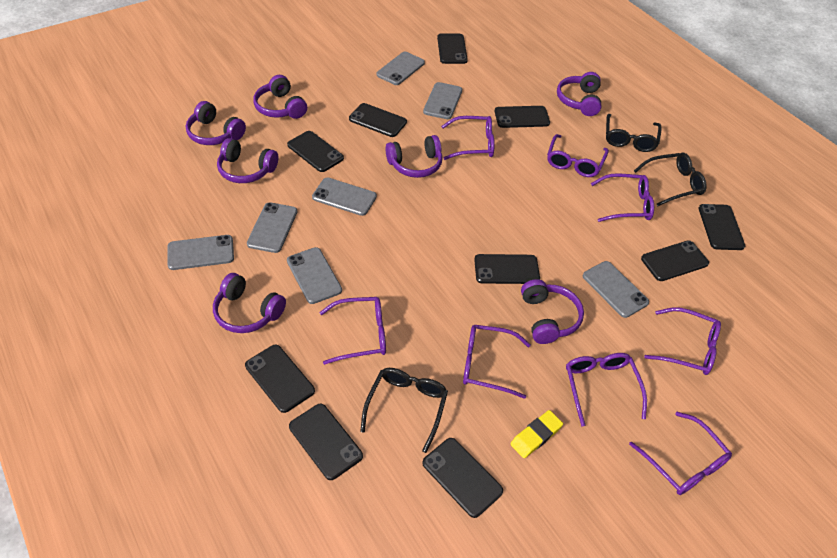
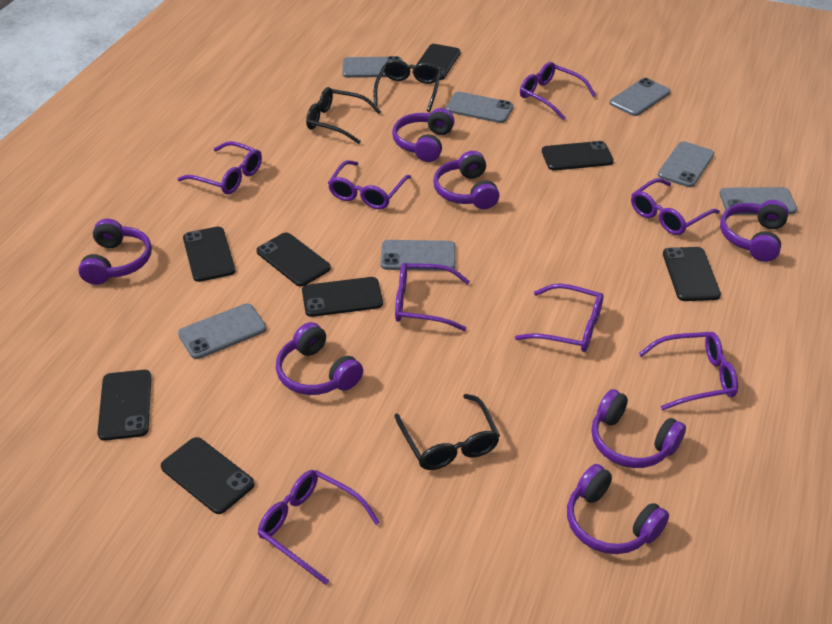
black phone: [245,345,315,413] [287,131,344,172] [289,404,363,480] [349,103,407,137] [423,438,503,518] [437,33,468,64] [474,254,540,284] [494,106,550,128] [641,240,709,281] [699,204,745,250] = 10 -> [98,370,151,441] [161,437,255,514] [183,227,235,282] [256,233,331,287] [302,277,383,317] [412,44,461,80] [542,141,614,170] [663,247,721,301] = 8
yellow eraser: [510,410,563,458] = 1 -> none = 0

